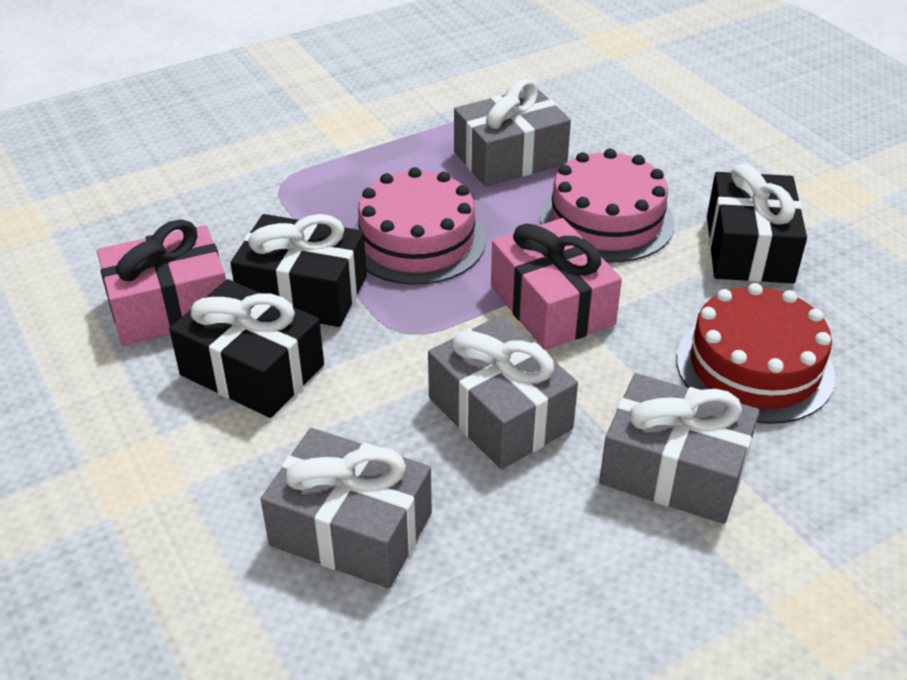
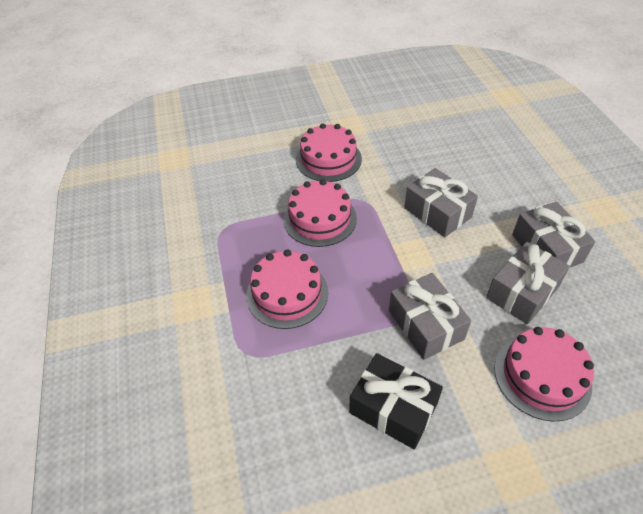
black gift: [169,279,324,418] [230,214,367,327] [707,164,807,283] = 3 -> [349,353,443,449] = 1
pink cake: [352,167,486,285] [540,149,675,262] = 2 -> [246,249,328,329] [284,179,357,247] [296,123,362,182] [494,327,594,422] = 4
pink gift: [97,220,226,346] [491,218,622,350] = 2 -> none = 0
red cake: [676,283,835,424] = 1 -> none = 0

